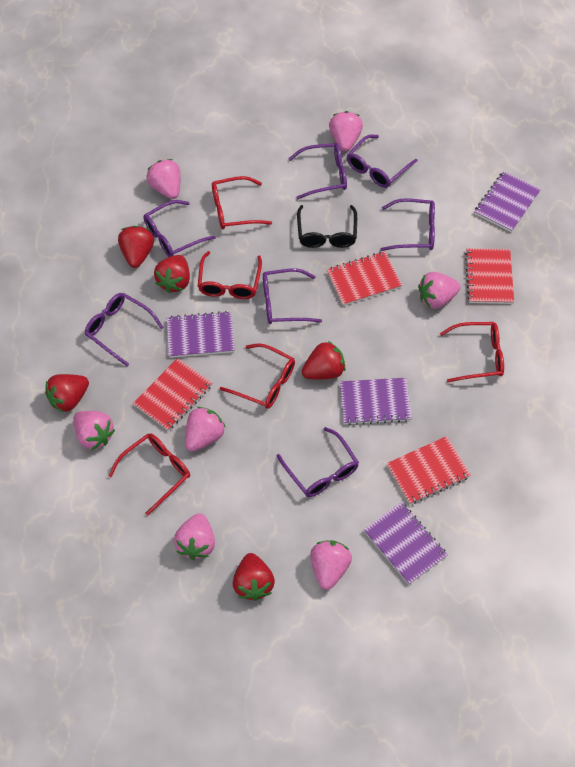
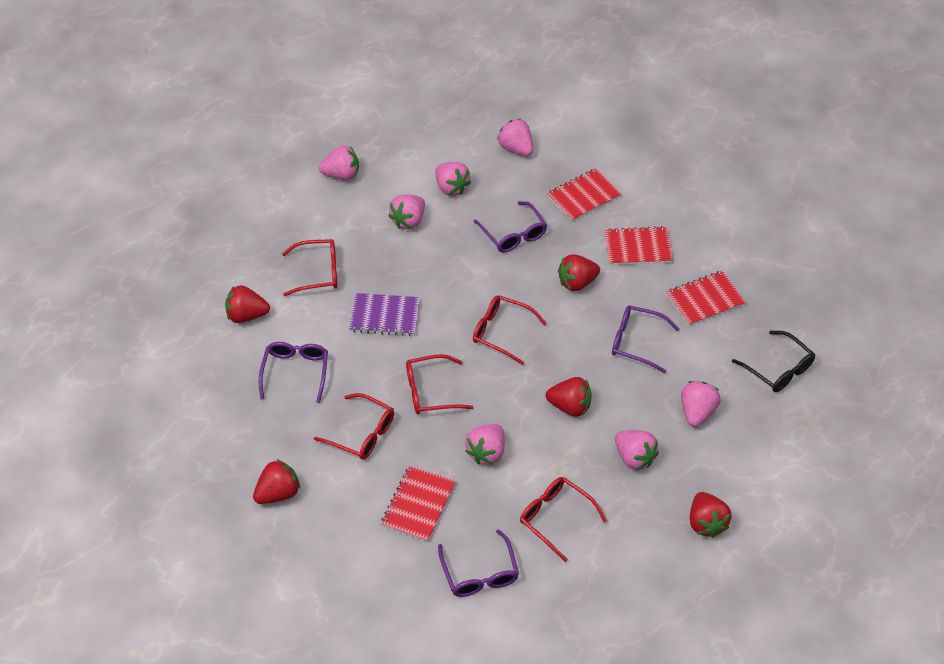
purple glasses: [85,293,164,366] [143,200,216,257] [263,268,322,324] [277,427,359,497] [288,143,347,199] [347,134,417,188] [380,198,435,251] = 7 -> [259,342,328,403] [438,529,519,597] [474,201,547,253] [612,306,679,373] = 4
purple notebook: [167,311,235,358] [340,378,412,425] [363,502,448,584] [474,171,541,232] = 4 -> [349,293,420,336] = 1

